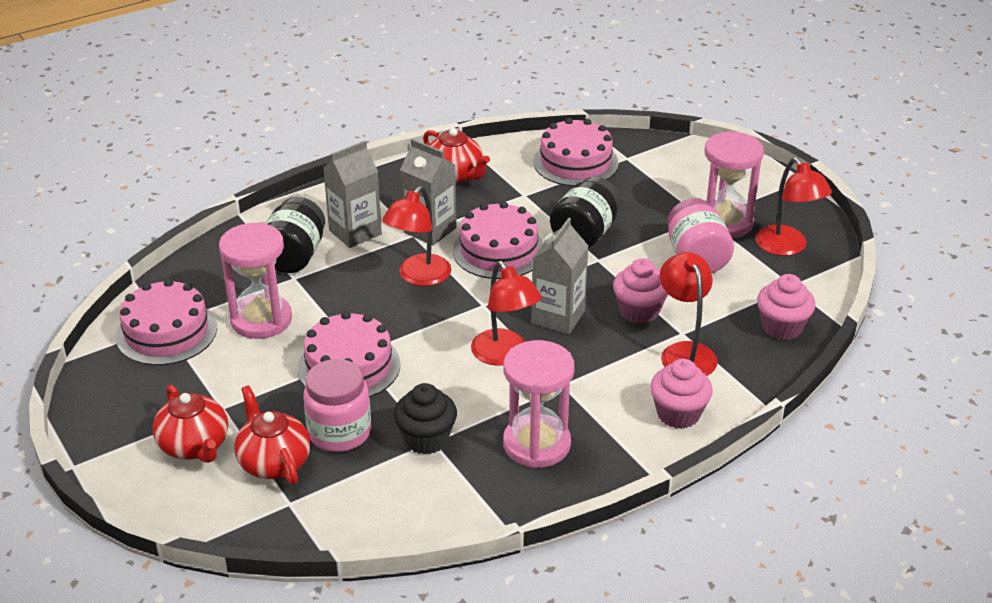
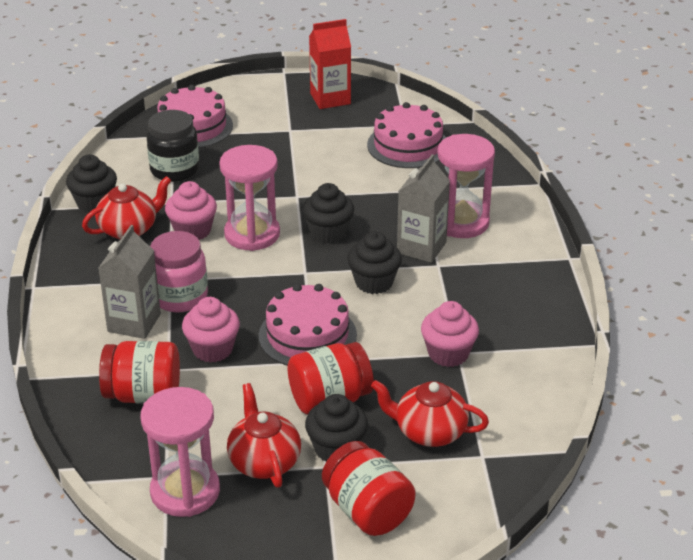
black cupcake: [394,383,457,454] = 1 -> [66,154,117,213] [303,183,354,243] [305,394,368,461] [347,231,402,294] = 4
black jar: [265,197,325,273] [550,177,621,248] = 2 -> [146,110,199,182] = 1
grey carton: [323,141,382,248] [400,139,457,246] [531,218,588,334] = 3 -> [99,225,161,339] [397,154,450,263] = 2
pink cake: [116,279,217,365] [297,311,401,397] [453,201,543,279] [533,118,619,186] = 4 -> [157,85,233,148] [259,284,357,366] [367,102,446,168] = 3
pink jar: [303,359,371,452] [667,198,734,273] = 2 -> [150,231,208,313] = 1
red carton: none = 0 -> [309,19,351,109] = 1
red jar: none = 0 -> [99,341,180,404] [287,342,374,415] [322,441,416,536] = 3
red lamp: [382,186,451,286] [471,261,542,366] [660,252,718,376] [755,157,832,256] = 4 -> none = 0

